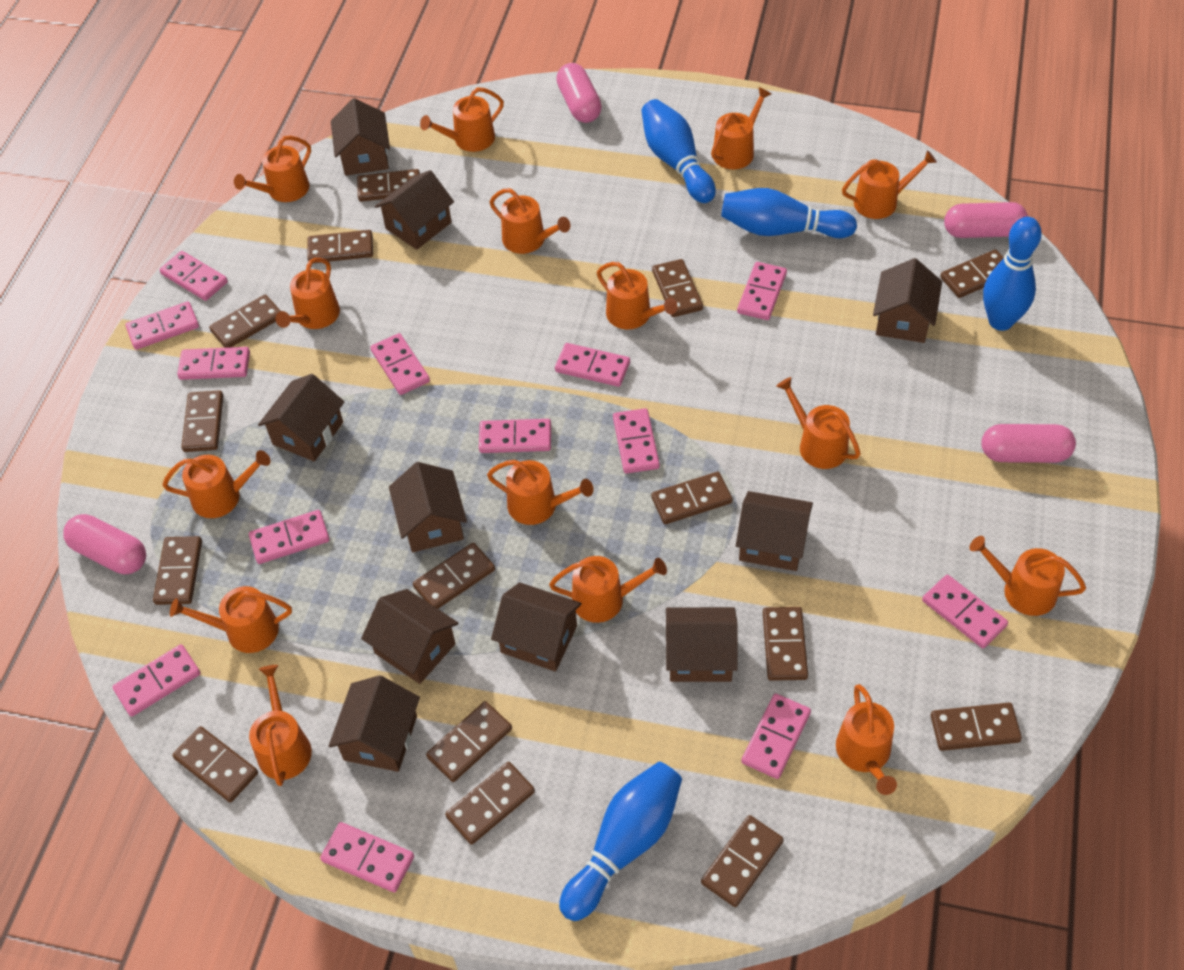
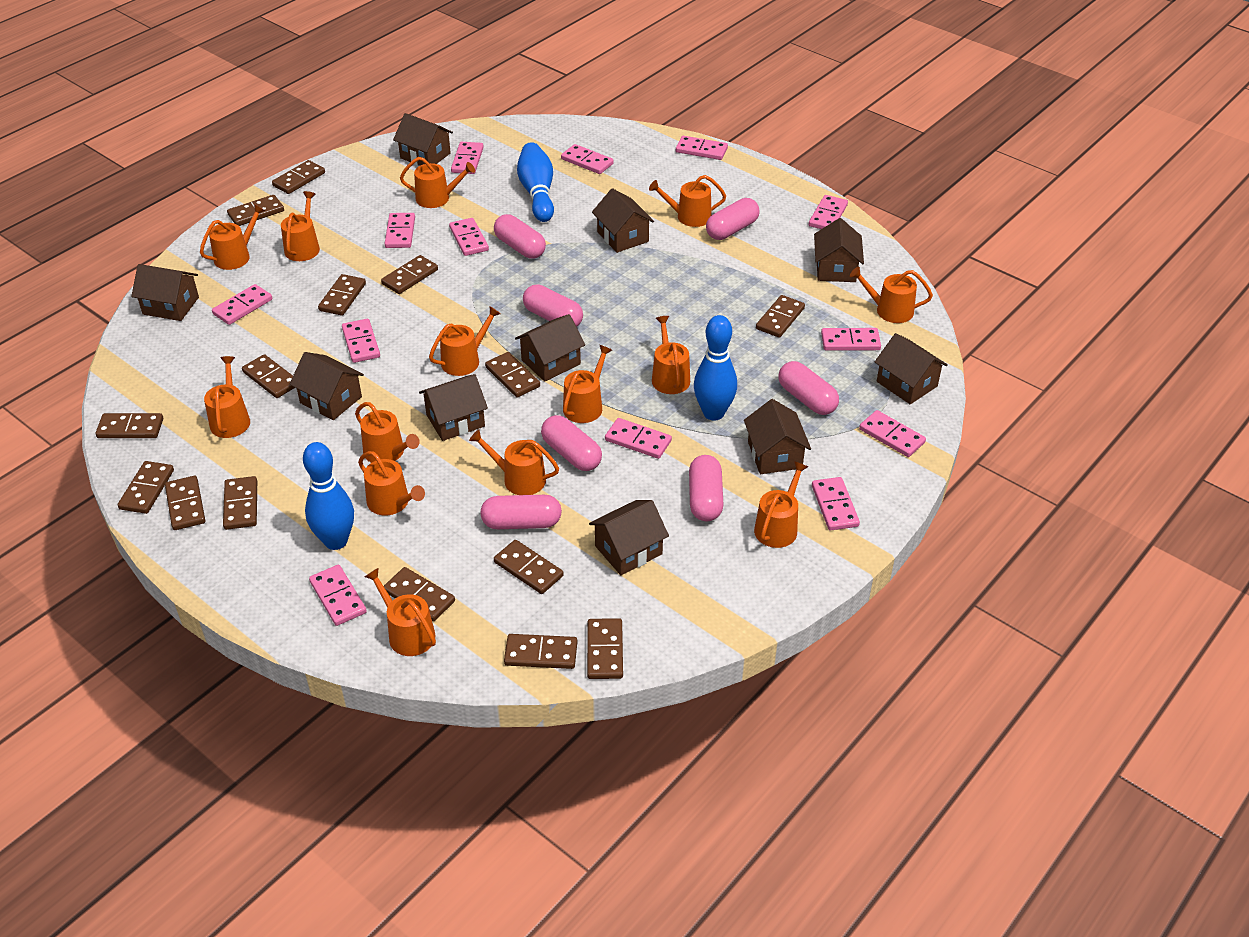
blue bowling pin: [559,762,682,921] [642,99,716,203] [721,188,857,238] [983,217,1042,331] = 4 -> [303,442,354,550] [517,142,554,222] [694,315,737,421] = 3
orange watering can: [162,450,271,518] [170,586,292,653] [234,136,311,202] [249,665,312,786] [276,258,340,329] [420,87,504,152] [487,460,593,525] [490,188,570,254] [549,556,667,623] [597,262,678,330] [711,87,771,169] [776,377,861,469] [836,684,897,795] [842,150,937,219] [969,536,1086,616] = 15 -> [200,204,265,270] [204,356,250,438] [281,191,320,261] [355,402,420,463] [358,451,425,516] [364,568,436,656] [400,157,475,208] [429,306,501,376] [469,429,559,495] [563,345,612,423] [649,175,726,227] [652,316,690,394] [754,461,808,548] [850,267,933,323] = 14
pink capsule: [63,514,146,574] [556,63,602,123] [944,202,1028,238] [981,424,1076,463] = 4 -> [480,495,562,529] [494,214,546,259] [523,284,583,327] [541,415,602,471] [689,455,724,521] [706,198,759,240] [778,361,839,415] = 7

